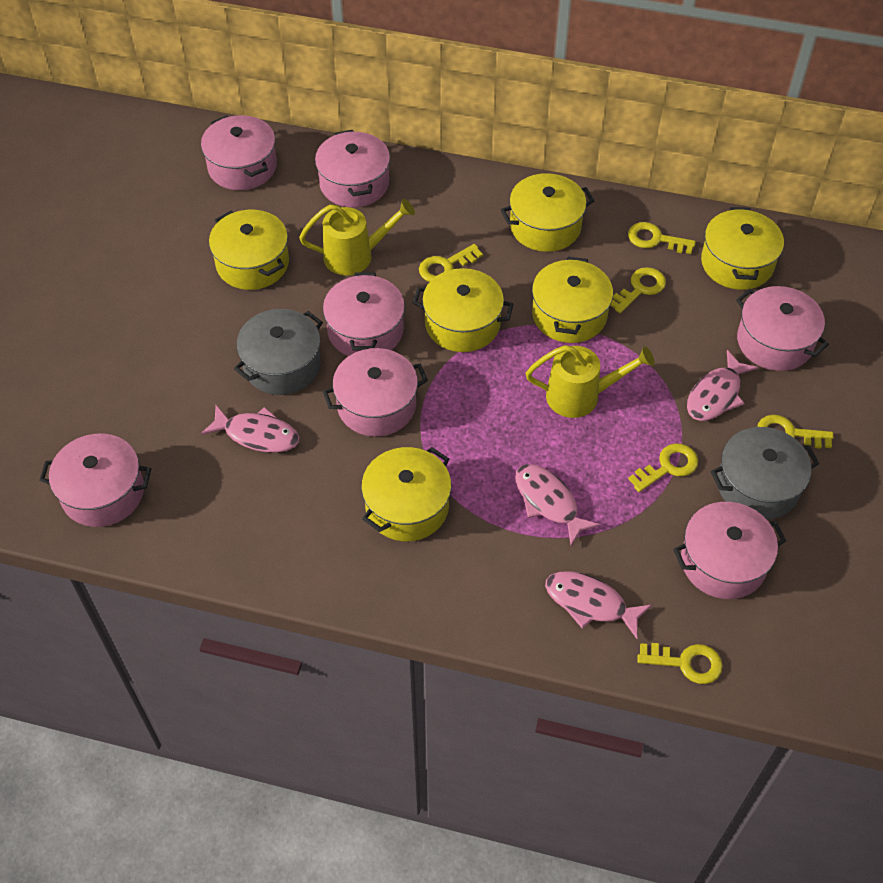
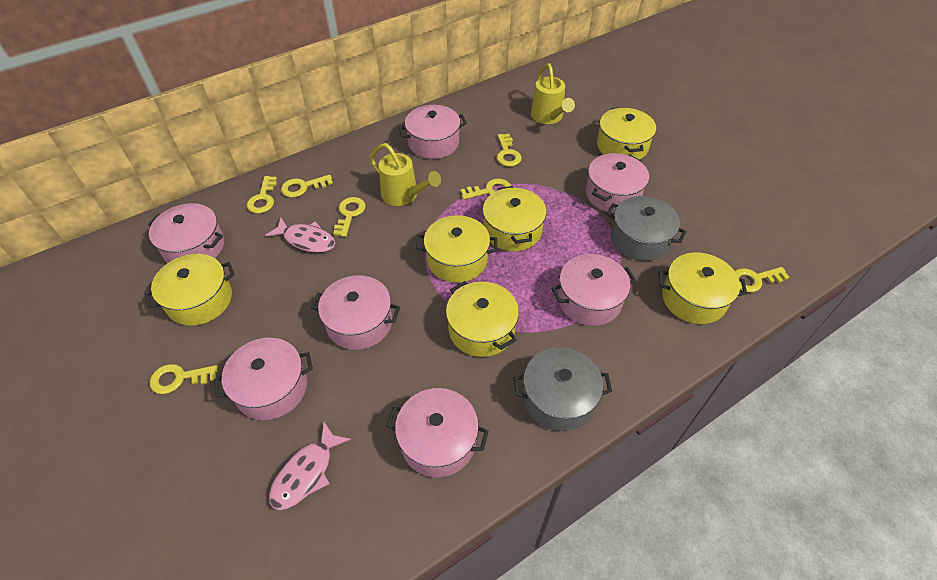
pink fish: [201,405,299,453] [515,464,601,546] [545,571,652,639] [687,350,759,421] = 4 -> [265,218,335,253] [269,422,351,510] = 2
yellow key: [419,244,483,282] [610,267,666,313] [628,222,696,254] [628,443,698,492] [637,643,723,684] [757,415,834,449] = 6 -> [149,364,218,394] [247,176,277,214] [281,175,333,198] [333,197,366,237] [460,179,511,200] [497,134,522,167] [735,267,789,292] = 7

